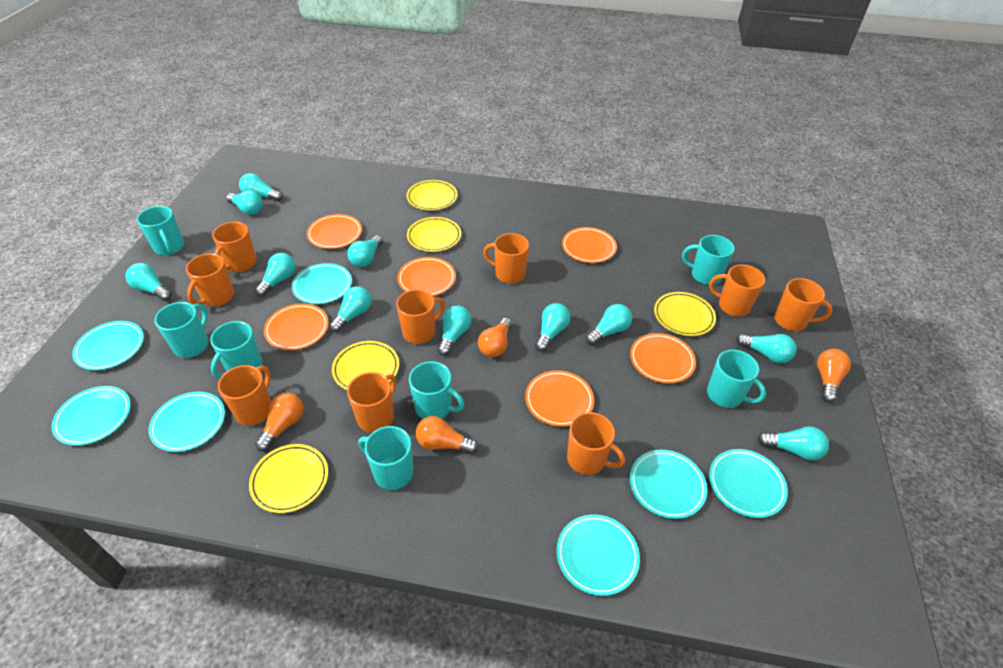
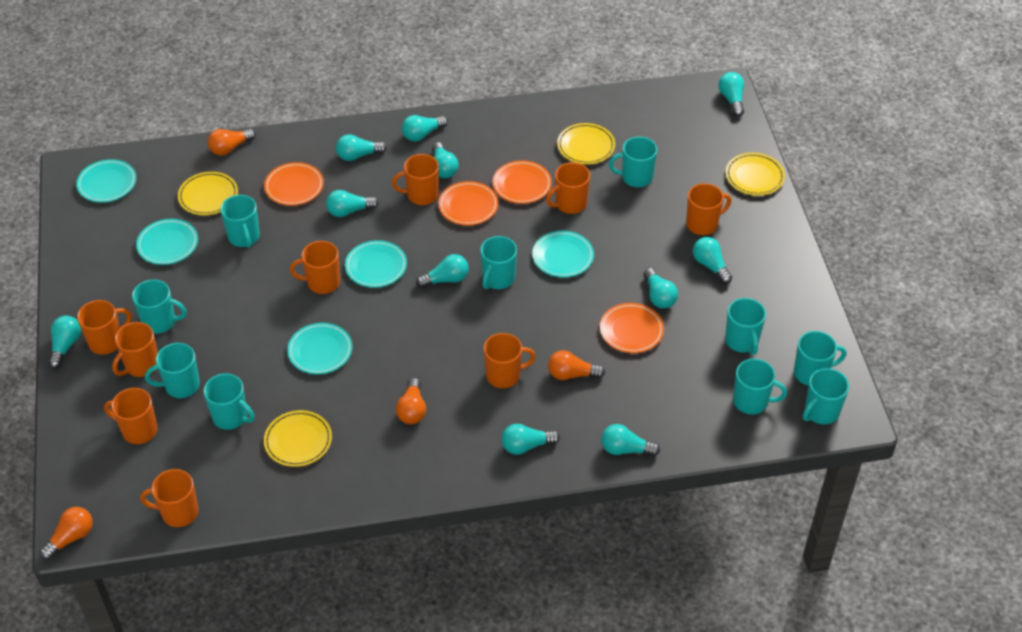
orange plate: [264,303,329,350] [307,214,362,249] [397,257,456,296] [525,370,594,427] [562,227,617,263] [630,333,696,384] = 6 -> [264,162,324,206] [438,181,498,226] [493,160,552,204] [600,303,664,353] = 4
turquoise mug: [137,206,184,255] [154,302,209,358] [210,321,262,379] [358,426,414,490] [409,361,464,419] [682,235,735,285] [707,350,766,408] = 7 -> [132,279,187,334] [145,343,200,398] [203,373,255,430] [220,195,260,248] [480,236,517,289] [609,137,657,187] [725,298,766,355] [733,359,787,415] [794,331,846,386] [803,368,849,424] = 10
turquoise plate: [52,386,131,446] [72,321,144,370] [148,392,225,452] [292,263,352,304] [556,514,640,596] [630,450,707,519] [709,449,788,518] = 7 -> [76,159,137,203] [136,219,198,265] [287,323,353,374] [345,240,407,288] [532,231,594,277] = 5
yellow plate: [249,444,328,513] [332,341,399,390] [407,180,457,211] [407,217,461,252] [654,292,716,336] = 5 -> [178,172,238,215] [264,410,332,467] [557,123,615,164] [726,153,785,196] = 4

